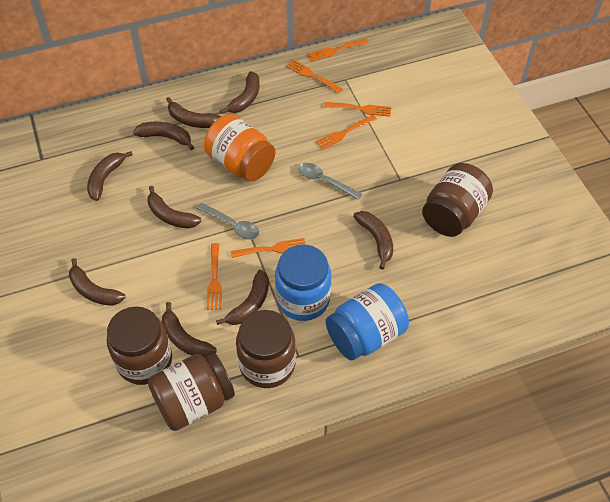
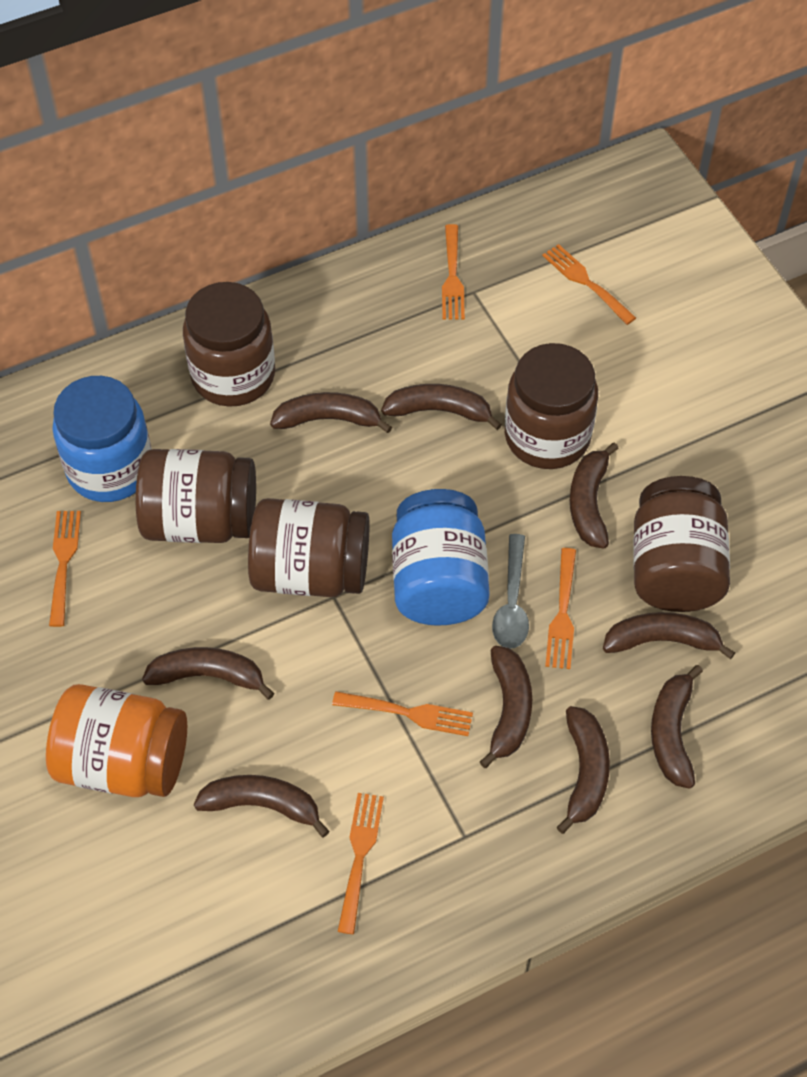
brown jar: [107,306,172,385] [148,350,235,431] [236,310,296,388] [422,163,493,237] = 4 -> [136,449,256,543] [183,282,275,407] [248,498,370,597] [505,343,598,469] [633,476,730,612] = 5
grey spoon: [196,203,259,240] [298,163,362,200] = 2 -> [492,534,529,649] = 1

